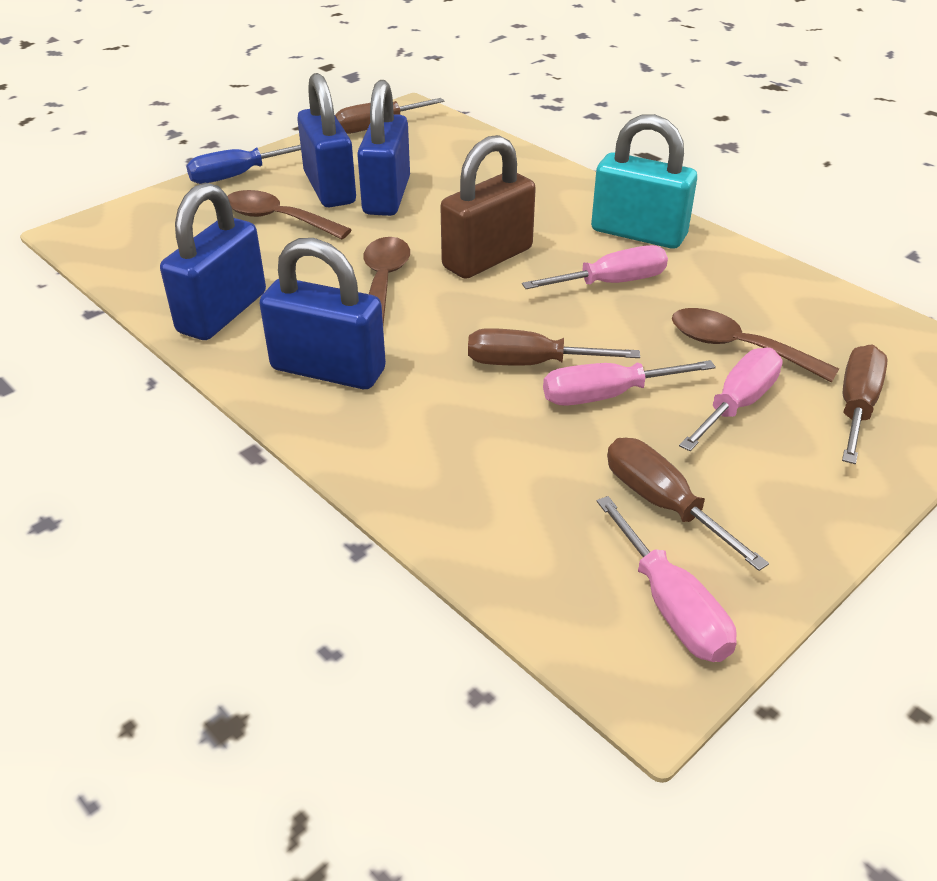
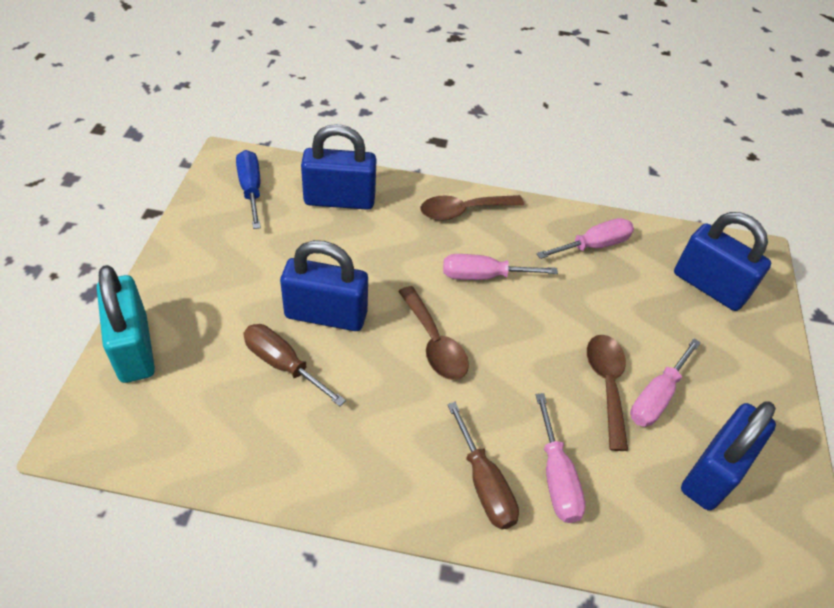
brown padlock: [440,135,536,279] = 1 -> none = 0
brown screwdriver: [335,98,444,134] [468,328,640,366] [607,438,769,571] [842,344,887,464] = 4 -> [243,324,346,406] [447,402,519,529] = 2

